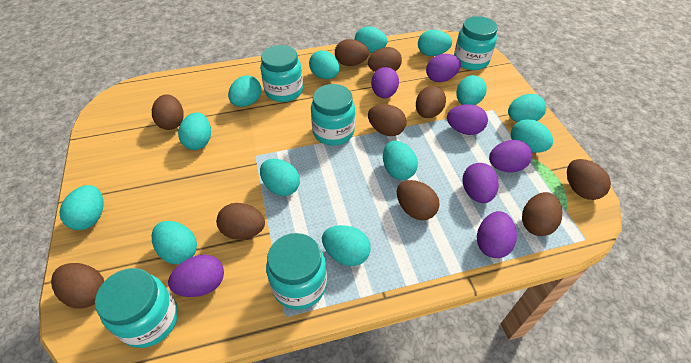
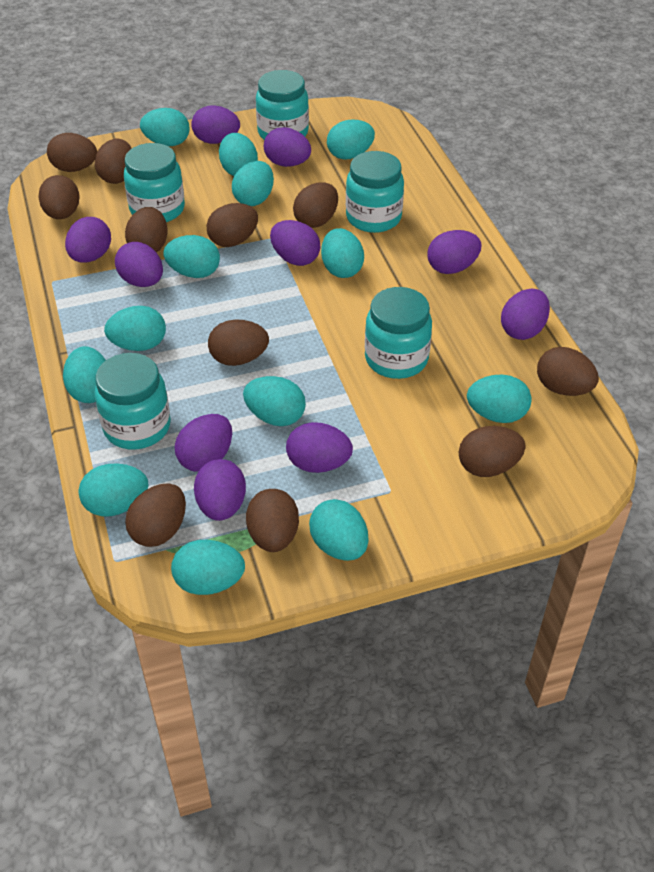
brown egg: [51,263,104,308] [152,94,184,130] [217,203,265,240] [335,39,369,66] [368,47,402,72] [368,104,406,136] [397,180,440,220] [416,86,446,118] [522,192,562,236] [567,159,611,200] = 10 -> [38,175,80,219] [47,133,97,172] [95,139,132,184] [125,207,167,252] [125,483,186,547] [207,203,258,247] [208,320,269,366] [246,489,299,552] [293,182,338,228] [459,426,526,477] [537,347,599,396] = 11
purple egg: [168,254,224,297] [371,67,399,98] [426,54,461,82] [447,104,488,135] [462,163,499,203] [477,211,517,258] [489,140,532,172] = 7 -> [65,217,111,263] [115,242,163,287] [175,414,232,472] [191,106,240,144] [194,459,246,521] [264,127,311,167] [270,220,321,266] [286,422,353,473] [427,230,482,274] [501,289,550,340] = 10

